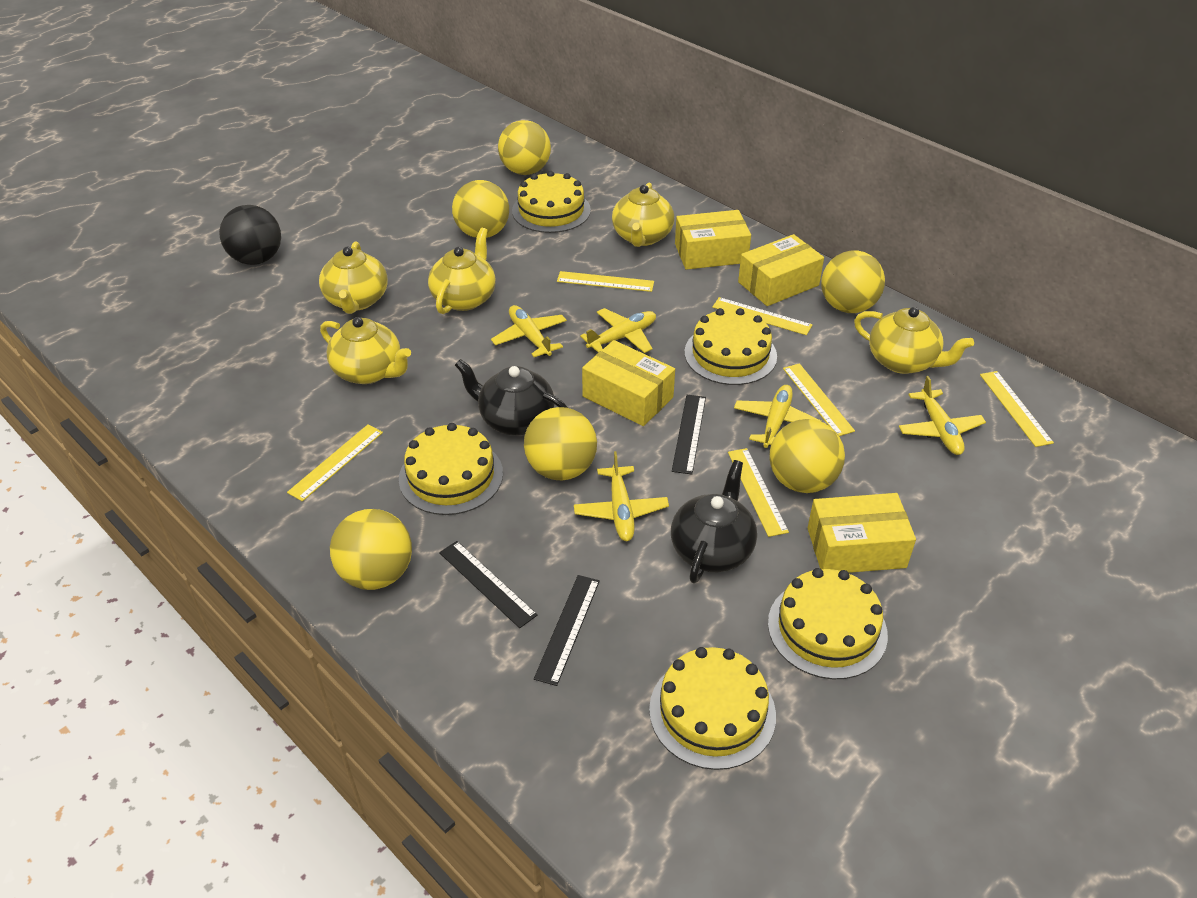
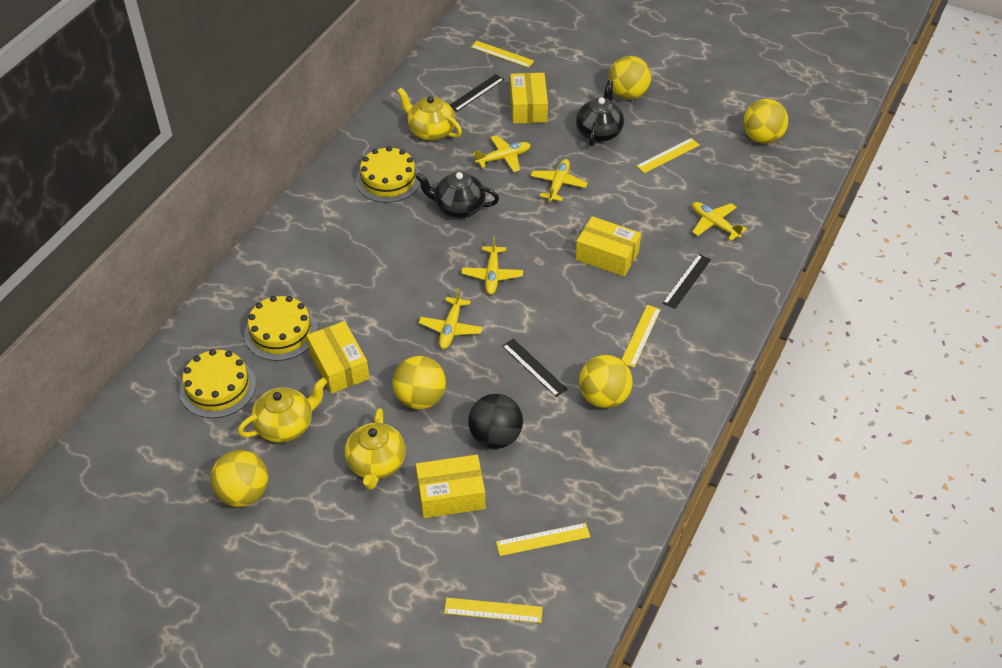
yellow ball: [330,509,412,590] [452,180,509,238] [498,120,551,175] [524,407,597,480] [769,419,845,493] [821,250,885,313] = 6 -> [210,450,268,507] [393,356,446,410] [579,355,633,408] [608,56,651,100] [743,99,788,144] = 5
yellow cake: [399,423,503,515] [512,171,591,233] [649,647,776,770] [684,308,777,385] [768,568,888,679] = 5 -> [180,349,256,418] [244,296,318,361] [356,146,420,203] = 3
yellow ruler: [287,425,383,502] [557,271,654,292] [712,297,813,335] [728,448,789,537] [783,363,855,436] [980,371,1054,447] = 6 -> [444,598,543,623] [471,41,534,68] [496,523,590,556] [622,305,661,367] [636,138,699,173] = 5
yellow teapot: [319,241,388,314] [320,317,411,384] [428,228,496,314] [612,183,674,247] [854,307,974,374] = 5 -> [238,378,327,443] [345,408,406,490] [397,88,462,141] = 3

